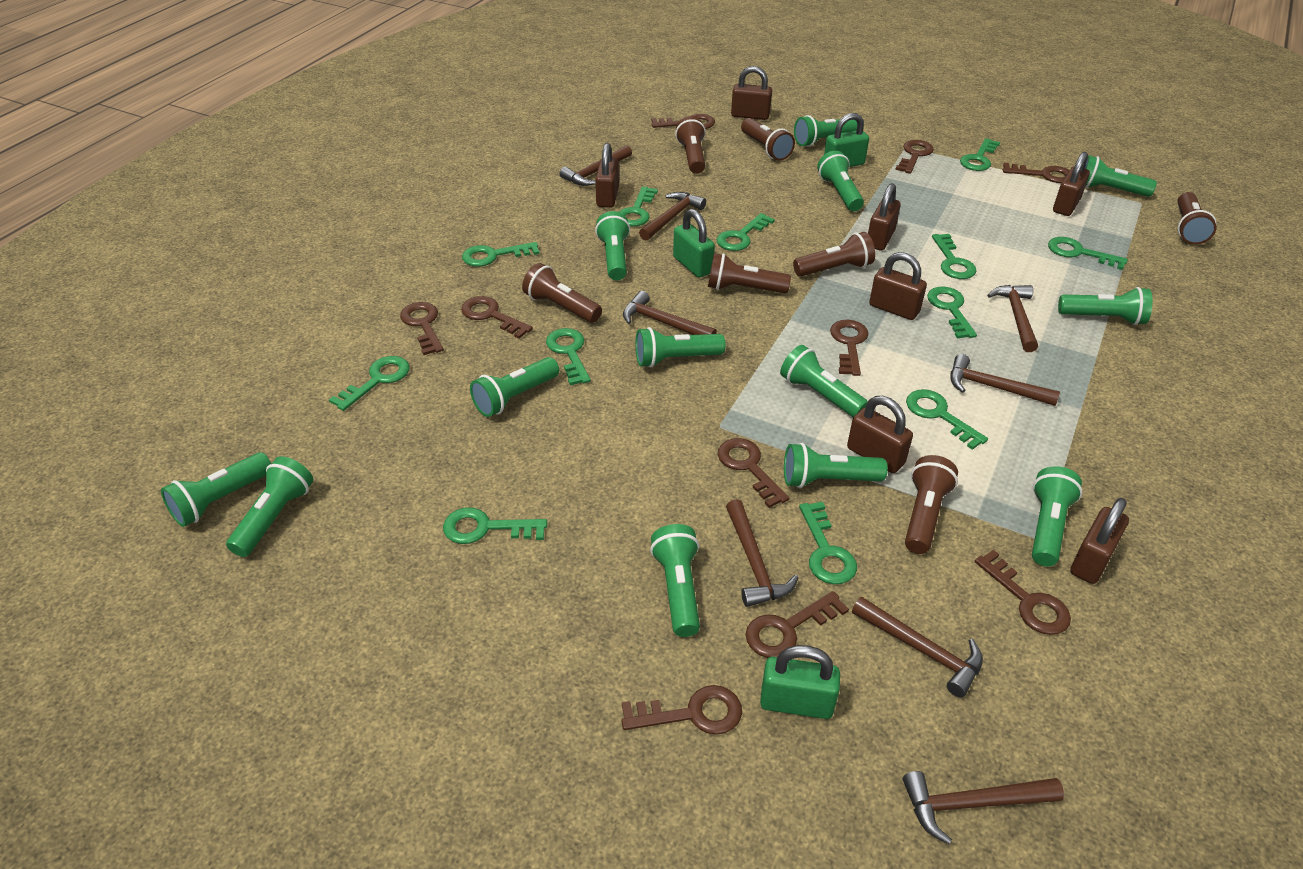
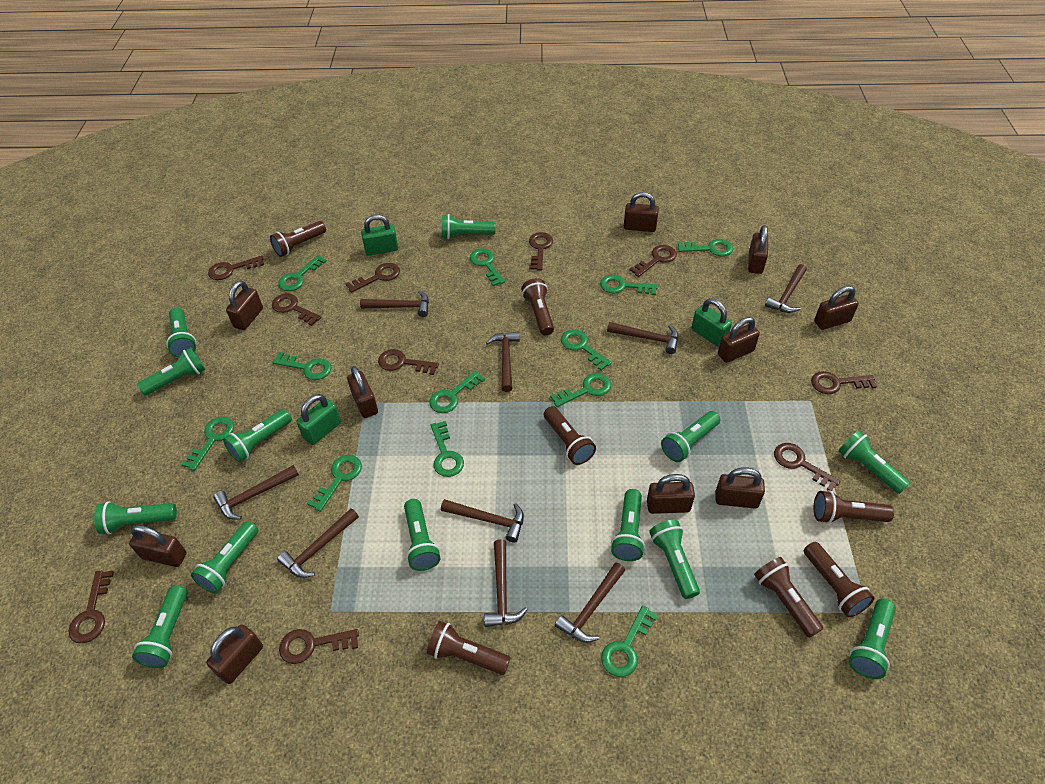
brown hammer: [560,145,632,186] [623,291,717,335] [639,192,706,240] [726,499,799,607] [852,597,983,698] [903,771,1064,845] [950,354,1060,406] [987,285,1038,352] = 8 -> [213,465,299,520] [277,508,359,578] [360,290,429,317] [441,499,524,543] [484,539,527,627] [486,331,520,392] [555,563,625,643] [607,322,678,354] [765,264,807,313] = 9
brown padlock: [595,143,619,208] [731,66,772,120] [847,396,913,473] [868,183,901,250] [869,252,927,320] [1053,152,1090,216] [1070,498,1129,584] = 7 -> [129,525,187,567] [206,624,263,684] [226,281,263,330] [347,366,378,418] [624,192,659,232] [647,474,695,514] [715,467,765,508] [718,317,760,363] [748,225,768,274] [814,286,859,330] = 10

